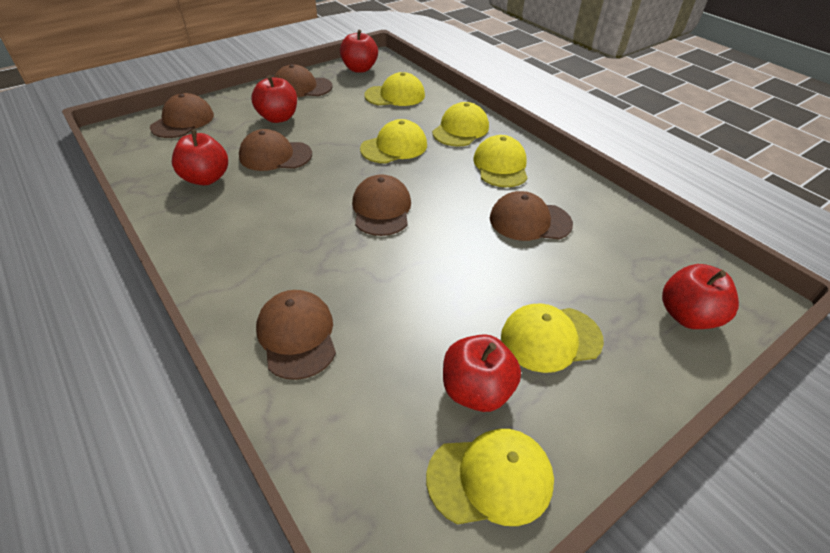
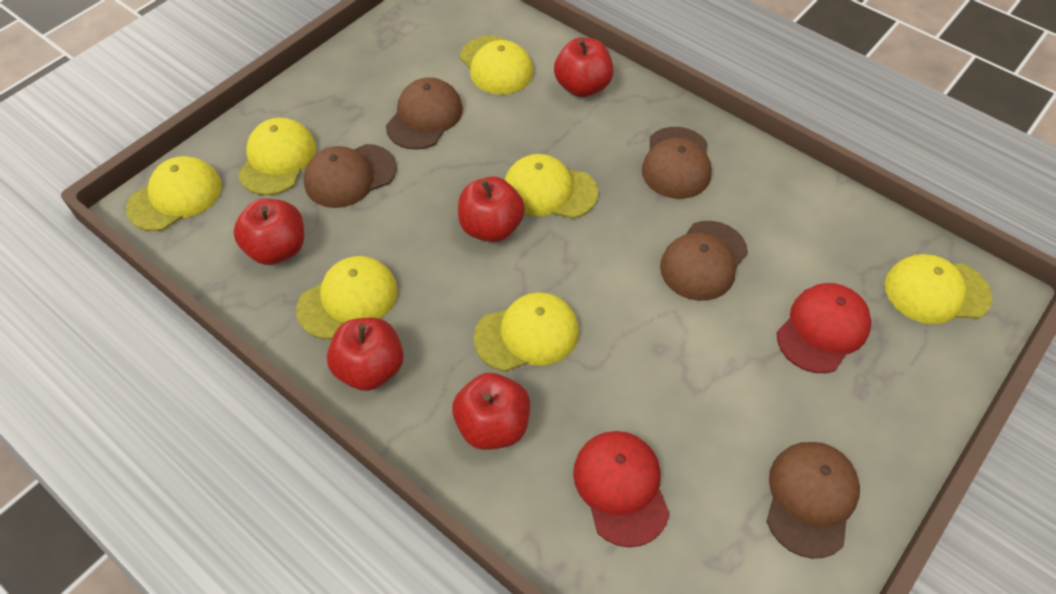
brown cap: [150,93,214,138] [239,129,312,171] [256,290,336,380] [274,64,332,97] [352,174,411,236] [490,191,573,241] = 6 -> [304,144,397,208] [386,77,463,149] [642,127,712,199] [660,221,748,301] [766,442,860,559] = 5
red cap: none = 0 -> [573,431,670,547] [777,283,871,373] = 2
yellow cap: [360,119,427,163] [364,72,425,106] [426,429,554,526] [432,102,489,146] [473,135,527,187] [501,304,604,373] = 6 -> [126,156,222,231] [238,118,316,195] [296,256,398,339] [460,36,534,95] [473,292,579,372] [505,154,598,219] [885,254,992,324] = 7

